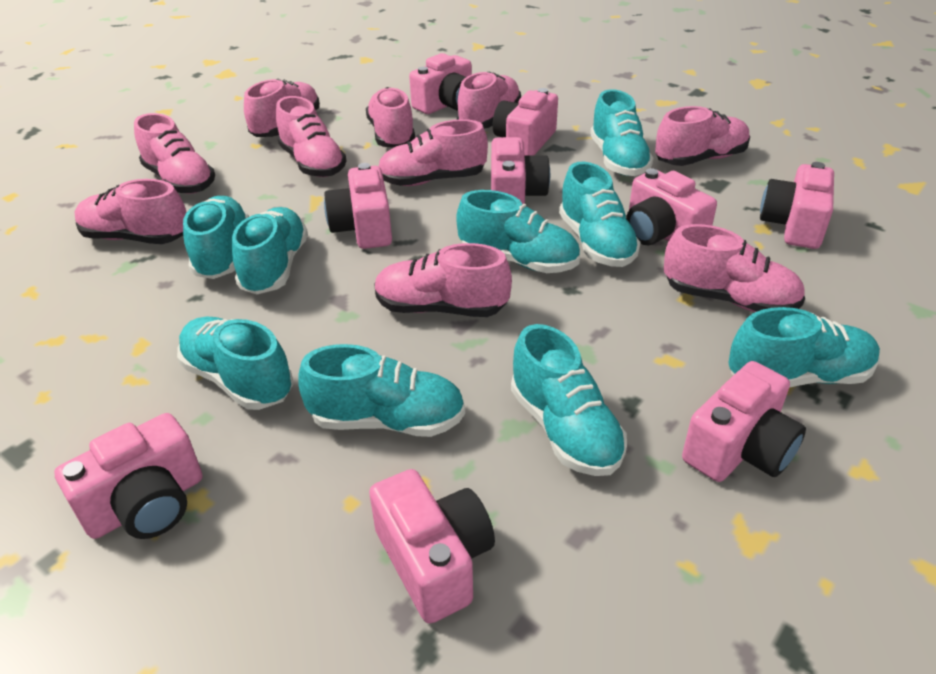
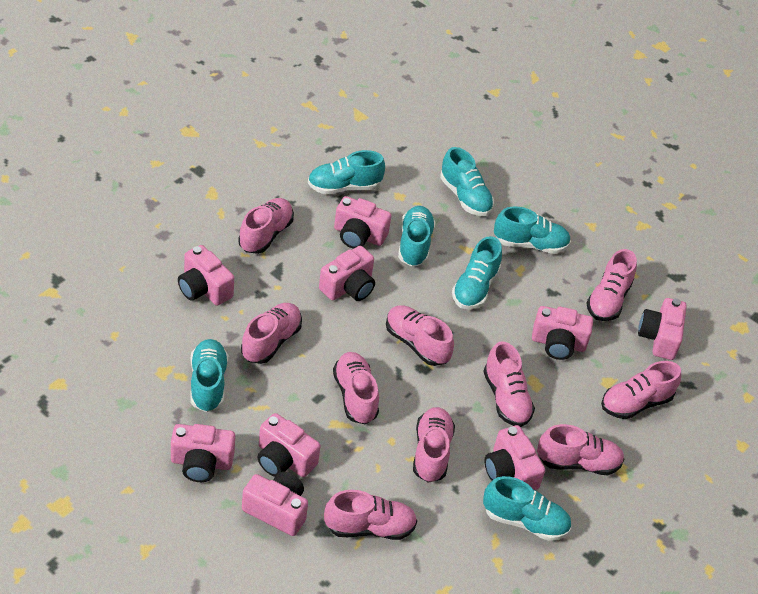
turquoise shoe: [177,317,293,410] [183,196,249,279] [232,207,308,294] [298,344,465,437] [456,190,580,273] [511,324,627,476] [559,162,641,267] [590,89,654,176] [728,307,880,388] = 9 -> [190,339,228,412] [308,150,385,194] [398,206,436,267] [440,147,494,216] [452,236,502,309] [483,476,571,541] [494,206,571,254] = 7

